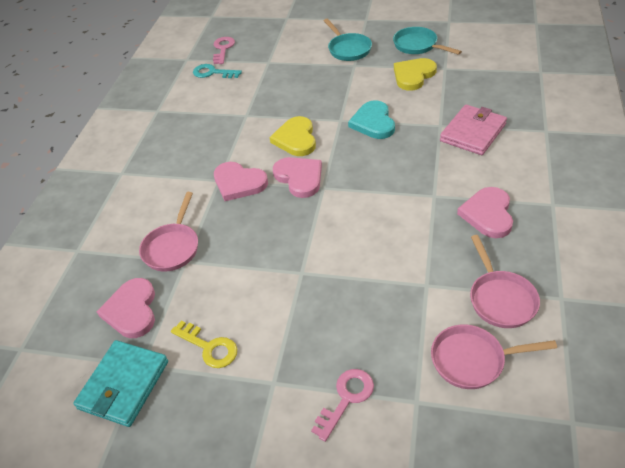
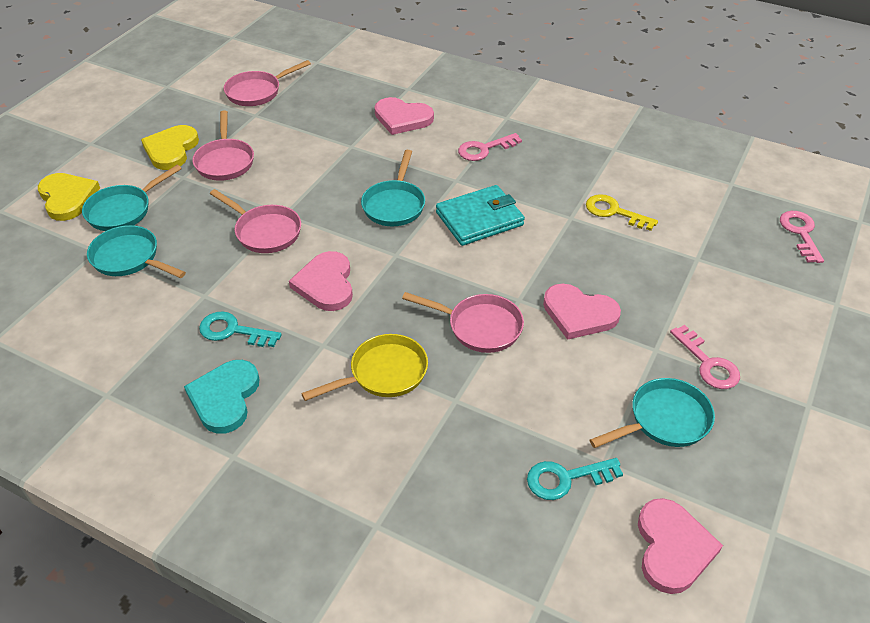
pink key: [213,37,235,64] [311,369,374,442] = 2 -> [458,133,522,161] [670,325,740,389] [780,211,824,263] = 3
pink pan: [139,192,198,272] [431,324,557,389] [470,235,540,328] = 3 -> [192,110,254,181] [210,189,301,253] [224,60,311,106] [402,292,524,353] = 4
pink wallet: [440,105,507,155] = 1 -> none = 0
turquoise key: [193,64,242,78] = 1 -> [199,311,282,347] [527,458,623,500] = 2
turquoise pan: [324,19,372,61] [393,27,462,55] = 2 -> [82,165,182,231] [87,225,186,278] [361,150,425,226] [590,378,715,448] = 4
yellow pan: none = 0 -> [301,334,428,401] = 1

